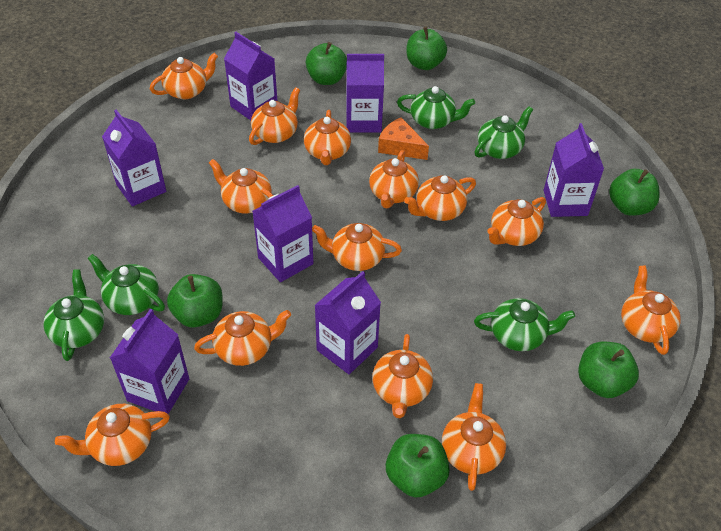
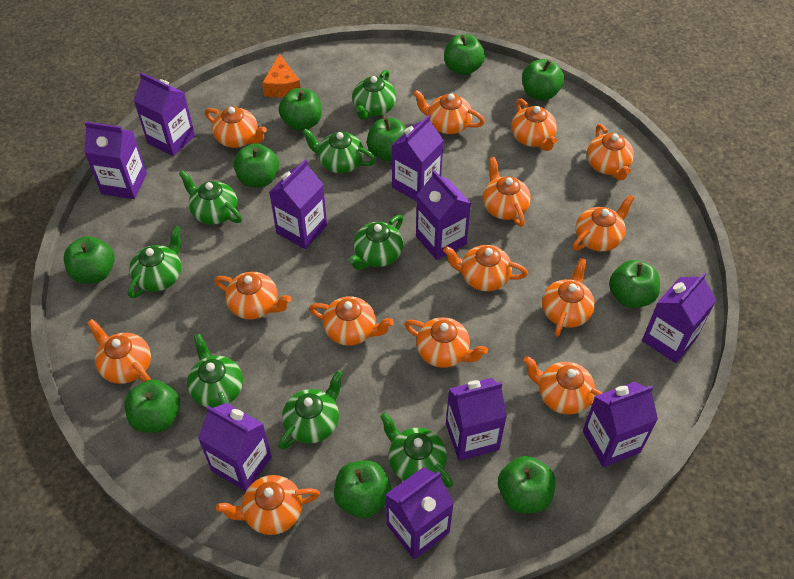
green apple: [167,274,223,328] [306,42,347,85] [386,434,450,497] [406,27,447,70] [578,341,639,398] [609,169,660,216] = 6 -> [64,236,115,284] [125,379,180,433] [233,143,279,187] [279,88,322,131] [334,460,391,518] [367,118,407,161] [444,34,485,75] [498,456,555,513] [522,59,564,100] [609,260,660,308] = 10
green teapot: [43,269,104,361] [88,254,165,315] [397,86,475,129] [474,106,533,159] [474,298,575,351] = 5 -> [128,226,181,298] [179,170,242,225] [187,334,243,408] [279,371,343,450] [302,128,376,173] [349,215,403,270] [352,70,396,120] [380,412,453,488] = 8
orange teapot: [55,404,170,466] [150,53,218,99] [194,310,291,366] [209,159,274,214] [249,87,300,145] [304,110,351,165] [312,223,402,271] [369,150,419,208] [372,334,433,418] [404,175,476,221] [442,383,506,491] [487,197,546,246] [621,266,681,355] = 13 -> [87,319,151,384] [205,107,267,148] [214,272,291,319] [216,475,320,535] [309,296,394,346] [404,317,488,368] [413,90,485,134] [443,245,528,291] [483,157,531,227] [511,99,557,151] [523,356,602,415] [542,258,595,337] [572,195,635,251] [587,124,634,181] = 14
purple carton: [102,110,166,206] [110,309,189,414] [224,32,277,120] [253,185,313,282] [314,271,381,374] [346,54,384,133] [544,123,604,217] = 7 -> [84,121,147,199] [134,72,195,156] [198,403,272,492] [269,159,327,249] [385,467,454,559] [392,115,444,202] [416,170,471,260] [446,378,507,461] [583,382,658,467] [642,272,716,363] = 10

